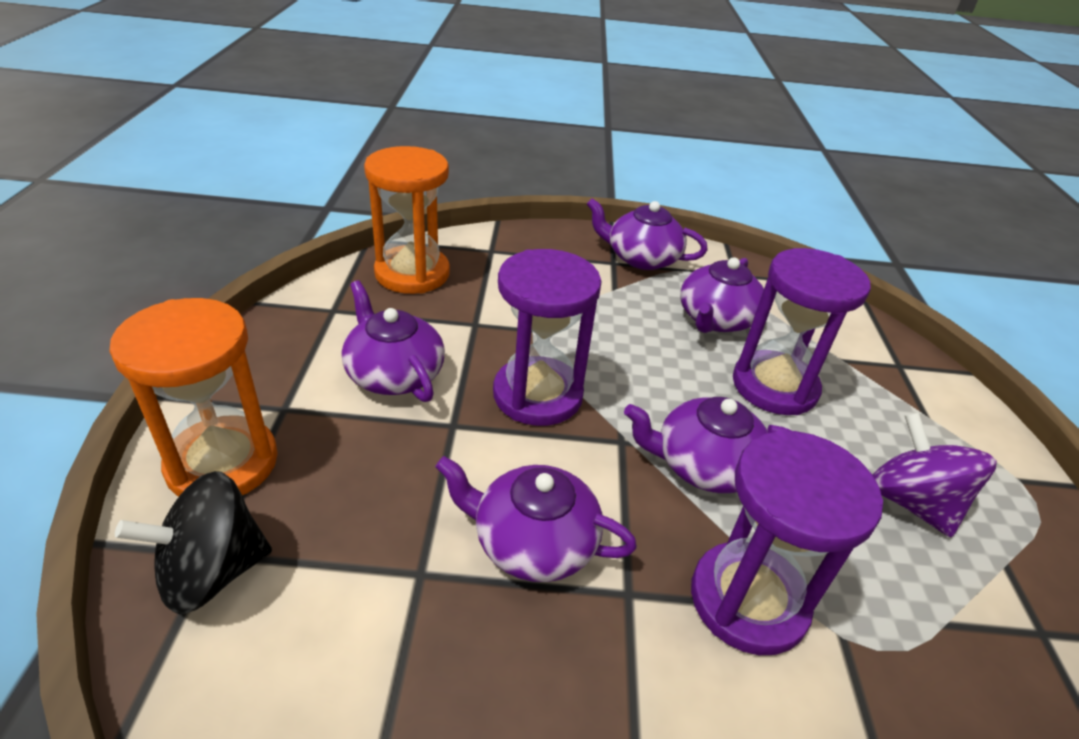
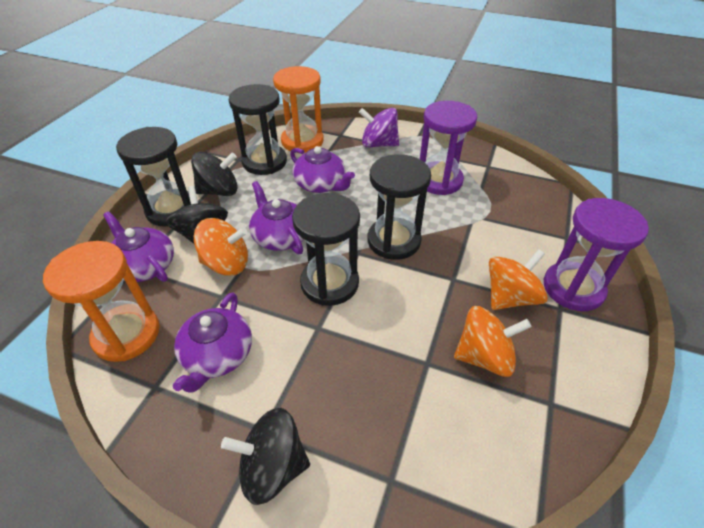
black hourglass: none = 0 -> [116,127,191,227] [229,84,287,175] [292,193,360,306] [367,154,431,260] = 4
black spinning top: [115,471,272,614] = 1 -> [166,186,228,244] [191,152,237,196] [221,408,310,505] = 3
orange spinning top: none = 0 -> [194,218,248,276] [454,306,532,377] [489,249,548,310] = 3
purple hourglass: [493,249,602,426] [691,430,883,655] [733,248,871,415] = 3 -> [420,101,477,195] [544,198,649,311] = 2
purple teapot: [342,280,445,402] [435,456,637,582] [586,198,708,270] [624,397,792,493] [680,257,764,333] = 5 -> [103,211,174,282] [173,292,252,393] [249,181,304,254] [290,146,355,193] = 4

